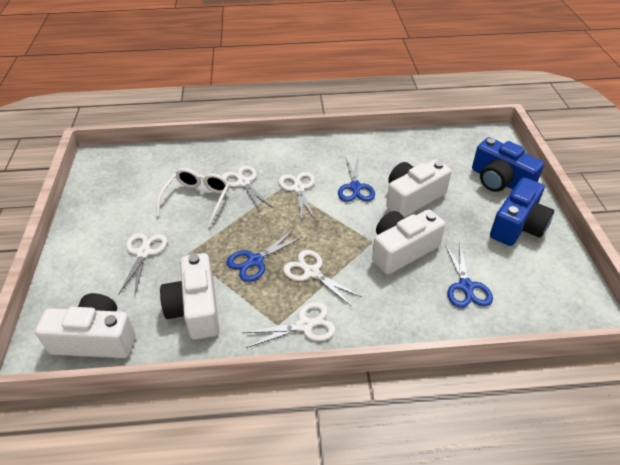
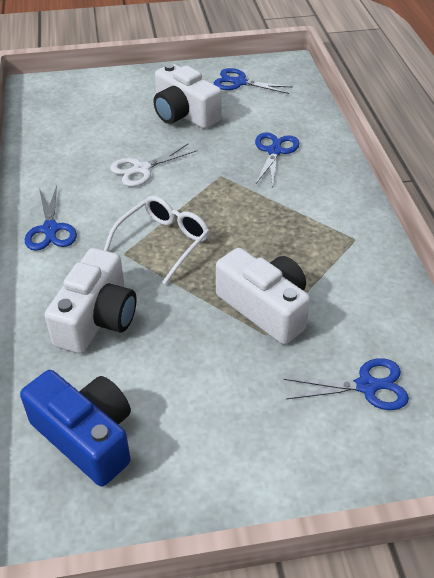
blue camera: [472,137,544,192] [490,177,554,246] = 2 -> [20,370,131,487] = 1
blue scissors: [227,230,302,282] [338,158,375,202] [445,244,493,308] = 3 -> [25,185,77,251] [214,68,293,94] [255,132,299,187] [283,358,409,410] = 4
white camera: [35,293,135,358] [160,253,219,340] [372,210,445,275] [386,159,451,217] = 4 -> [45,248,137,354] [153,63,222,129] [216,248,310,345] = 3
white scissors: [118,233,167,295] [222,166,273,212] [242,302,336,348] [278,172,316,222] [283,250,361,307] = 5 -> [110,144,197,187] = 1

